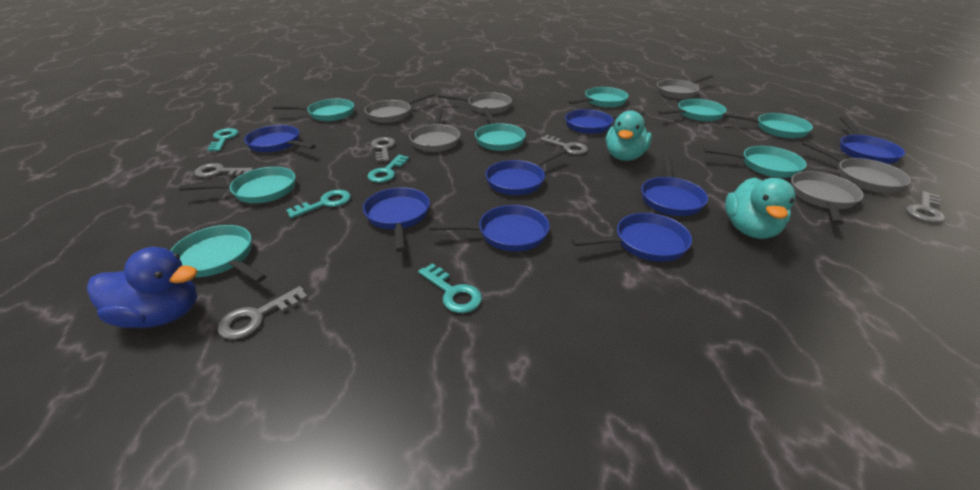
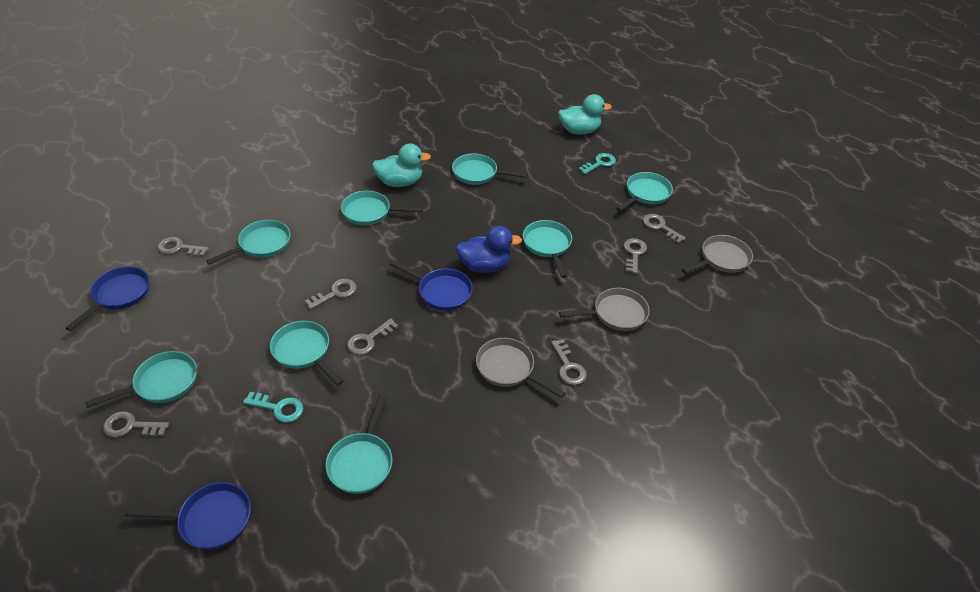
blue pan: [244,125,316,152] [363,187,430,252] [429,205,550,251] [485,148,567,195] [565,109,645,134] [572,213,692,262] [641,153,708,216] [840,117,905,164] = 8 -> [65,267,149,331] [125,482,251,550] [390,260,473,311] = 3
grey key: [194,163,254,178] [218,286,308,340] [371,137,396,162] [540,135,588,155] [906,191,945,223] = 5 -> [103,411,169,437] [158,237,209,256] [305,279,357,310] [347,318,398,355] [551,339,587,385] [624,238,647,274] [643,214,686,244] = 7
grey pan: [365,92,435,123] [409,107,461,152] [438,92,512,114] [657,74,713,99] [791,171,864,225] [802,141,911,193] = 6 -> [476,338,566,398] [559,288,650,331] [682,235,753,274] = 3
turquoise key: [207,128,239,151] [286,190,351,218] [367,155,409,183] [418,263,482,313] = 4 -> [243,392,304,423] [579,153,616,174] = 2

